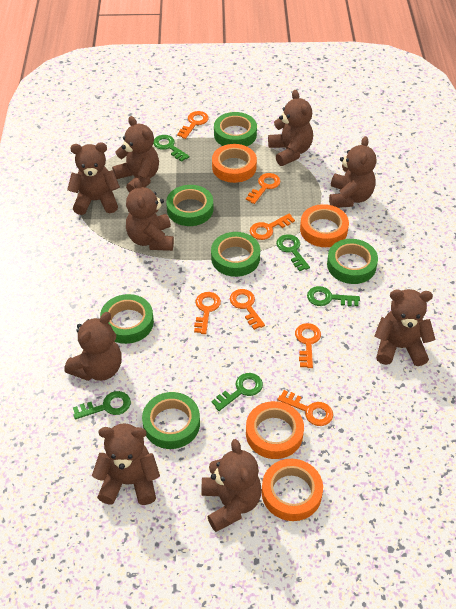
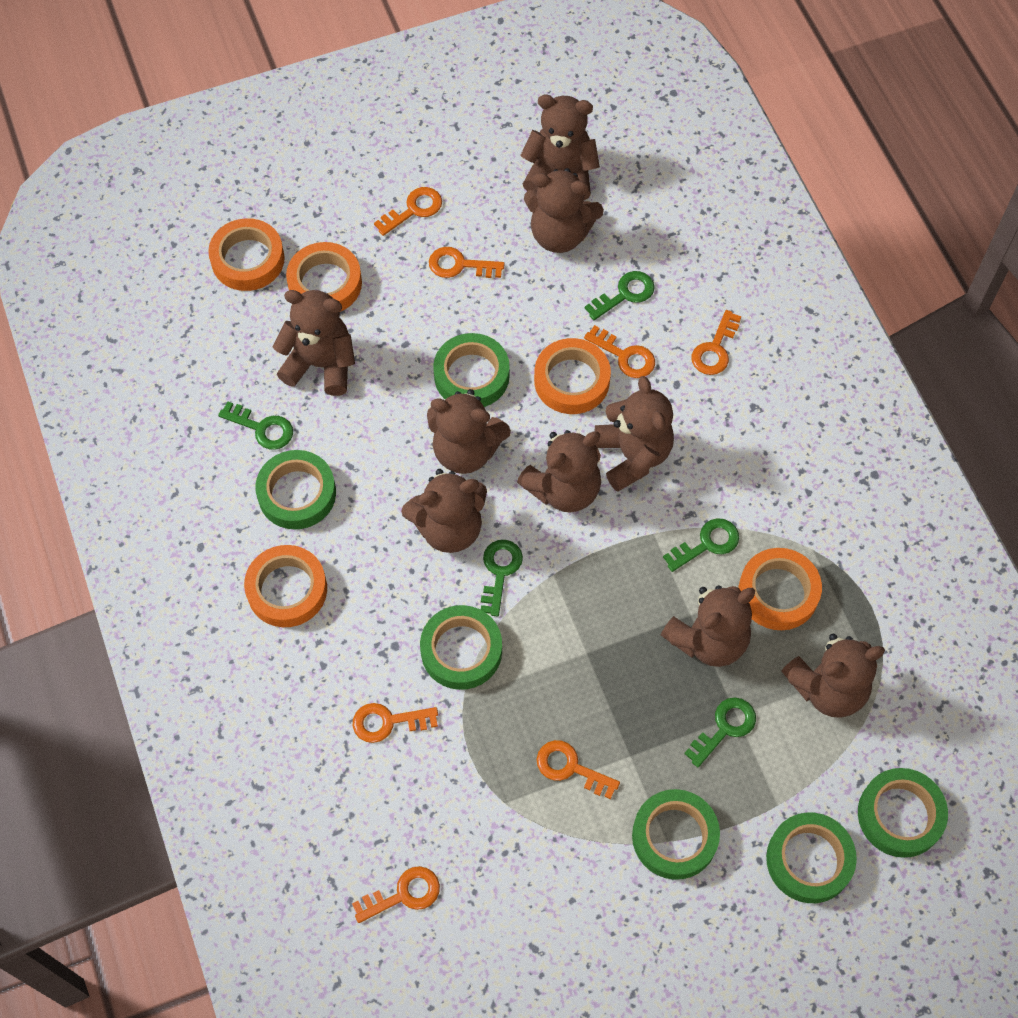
orange tape: [212,144,257,183] [246,401,304,459] [262,459,323,521] [300,204,349,247] = 4 -> [208,218,285,291] [244,545,327,627] [286,242,362,312] [534,338,611,414] [738,548,822,630] = 5

